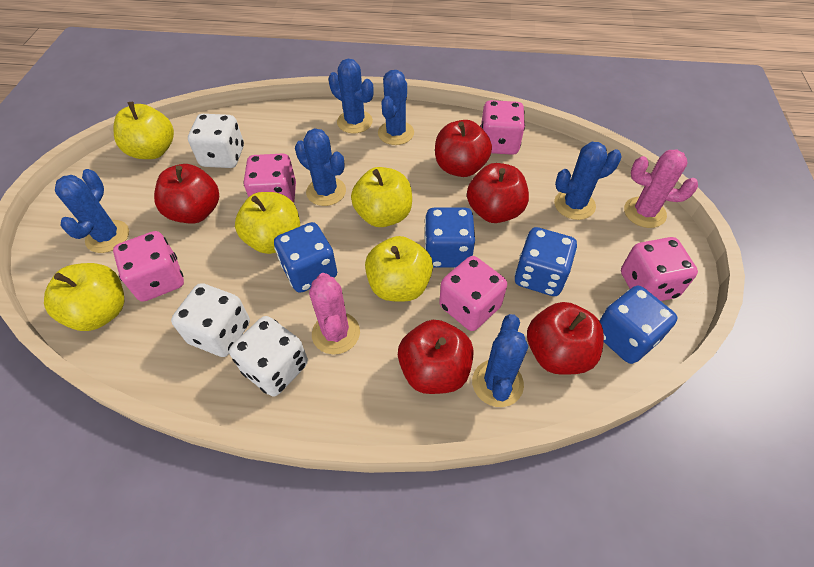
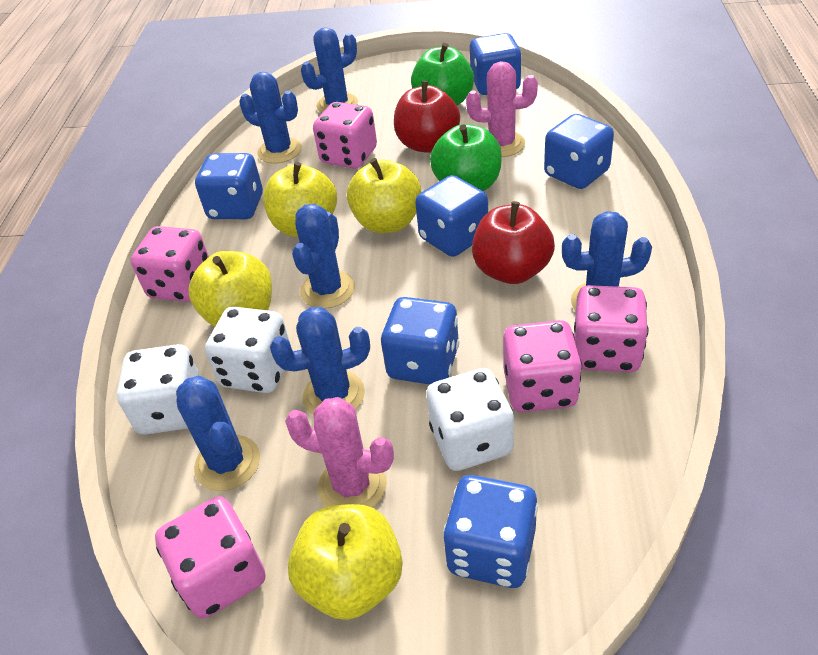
blue dice: [274,222,337,293] [424,208,475,268] [515,227,577,296] [599,286,677,364] = 4 -> [195,153,263,219] [381,297,459,384] [415,175,488,257] [443,475,538,588] [470,33,522,95] [544,114,614,189] = 6
green apple: none = 0 -> [411,43,474,106] [430,124,502,191] = 2
red apple: [154,164,219,224] [398,320,474,394] [435,120,492,177] [467,163,529,223] [527,302,604,375] = 5 -> [394,81,460,153] [472,201,555,284] = 2
yellow apple: [44,263,124,331] [113,102,174,159] [235,192,300,254] [351,167,412,227] [365,236,433,302] = 5 -> [188,251,272,327] [263,162,337,237] [288,504,402,620] [347,158,421,233] = 4

